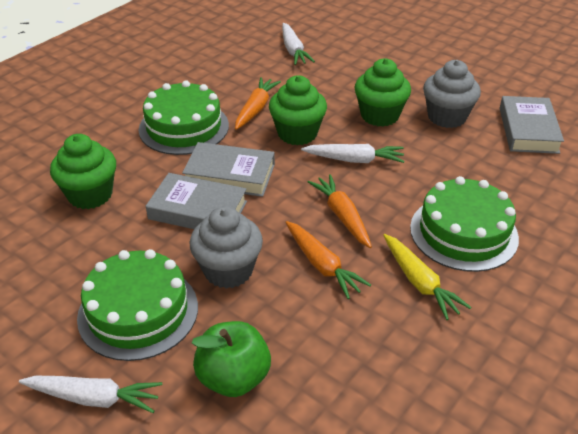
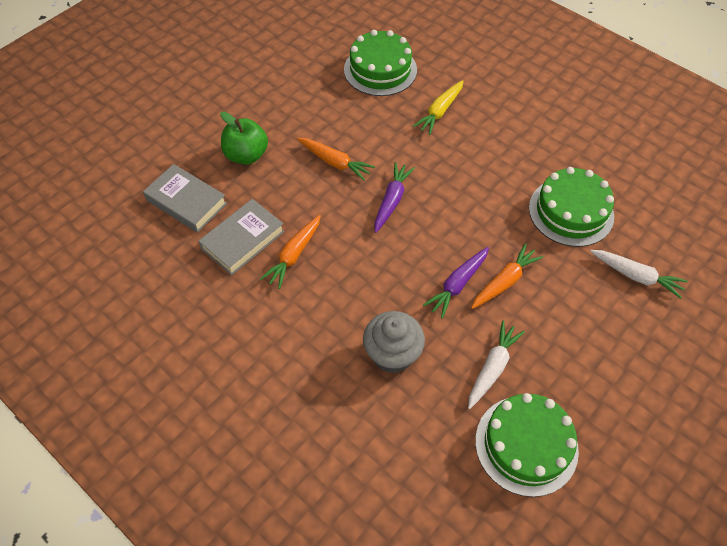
green cupcake: [50,134,116,209] [269,75,327,145] [354,58,411,127] = 3 -> none = 0
grey book: [146,173,247,229] [182,142,275,197] [500,96,564,154] = 3 -> [143,164,227,233] [199,199,285,275] = 2
grey cupcake: [190,206,263,289] [423,60,481,128] = 2 -> [363,311,425,373] = 1
purple carrot: none = 0 -> [374,162,415,233] [423,247,489,318] = 2
white carrot: [19,376,162,413] [282,23,315,65] [301,144,404,163] = 3 -> [468,321,525,409] [590,250,688,299] = 2

